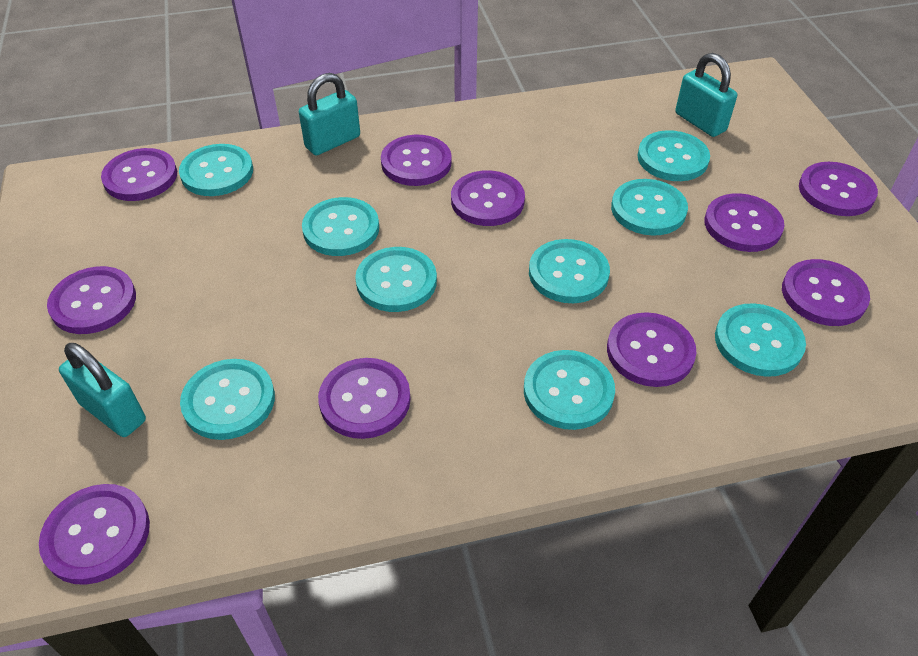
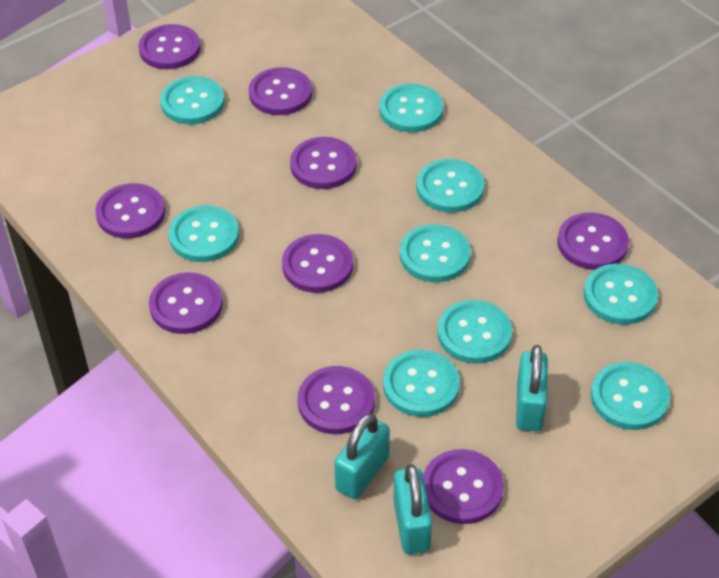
purple button: [39,484,150,585] [47,266,136,334] [101,148,177,201] [318,358,410,439] [381,135,452,186] [451,170,525,226] [607,312,696,387] [704,193,784,252] [782,259,870,326] [799,162,878,216] = 10 -> [95,183,165,239] [138,24,200,69] [149,272,223,334] [249,67,312,115] [282,234,353,293] [290,137,357,189] [298,366,375,434] [423,449,504,524] [557,212,629,270] = 9

